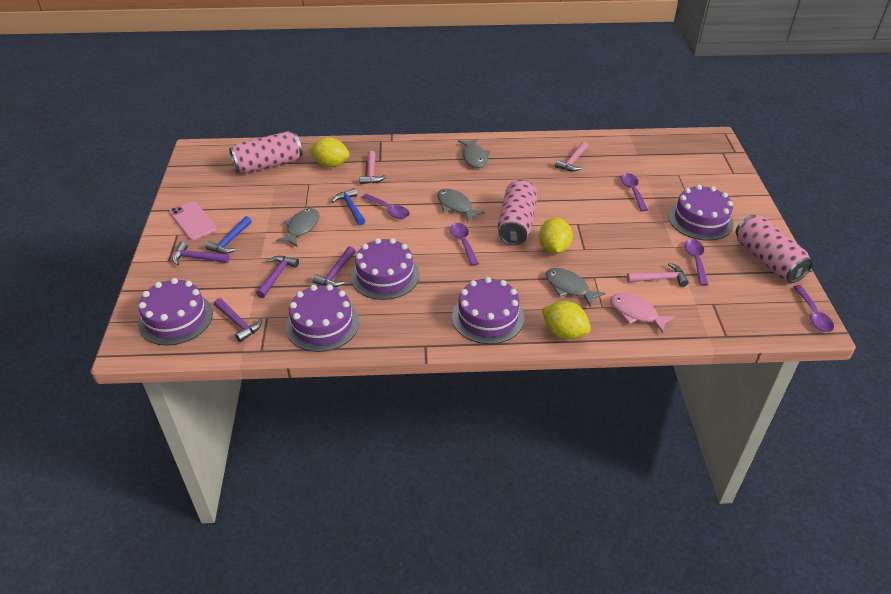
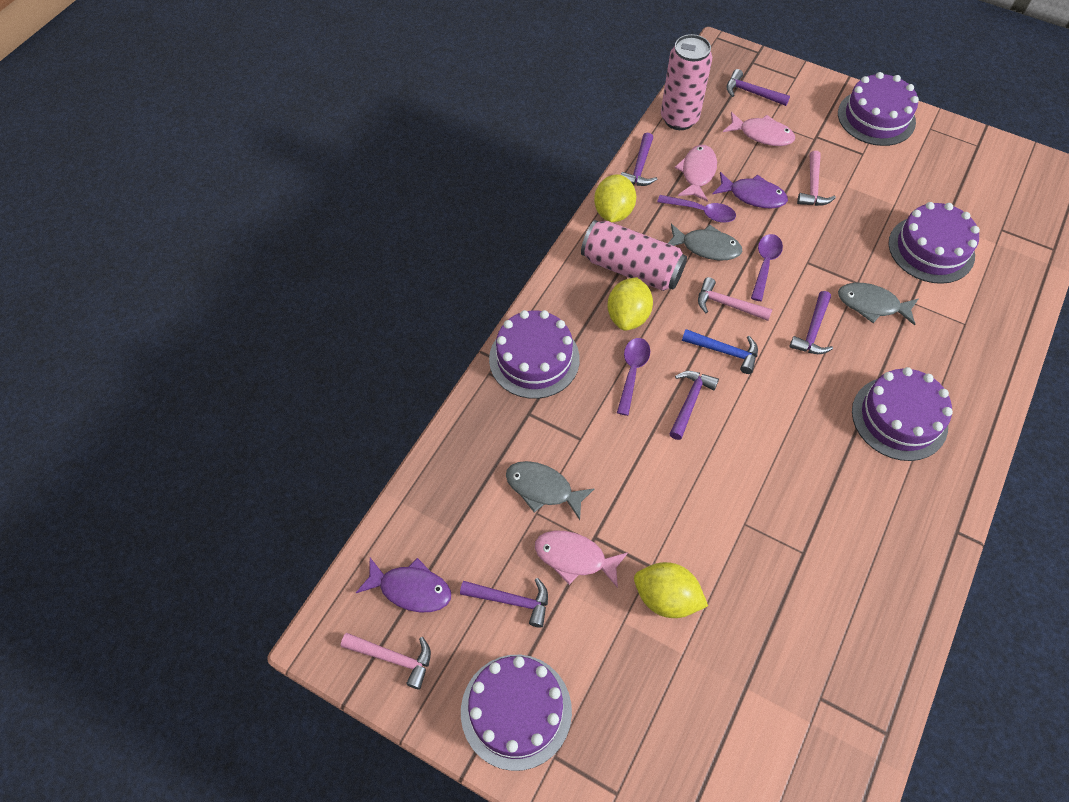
blue hammer: [205,216,252,254] [332,188,365,225] = 2 -> [682,329,758,374] = 1
grey fish: [276,208,320,247] [437,189,485,223] [458,138,491,168] [545,268,606,308] = 4 -> [506,461,595,520] [667,224,742,260] [838,283,918,325] = 3
pink can: [229,131,302,173] [497,180,538,246] [735,215,813,283] = 3 -> [581,220,687,291] [661,34,712,130] = 2
pink fish: [610,293,675,333] = 1 -> [535,531,628,588] [675,145,717,202] [723,112,795,146] = 3
pink phone: [169,201,217,240] = 1 -> none = 0
purple fish: none = 0 -> [356,558,451,612] [712,172,788,208] = 2
purple hammer: [172,242,230,265] [214,298,262,342] [256,256,299,298] [312,246,355,287] = 4 -> [460,578,548,628] [621,133,657,186] [669,371,719,440] [727,69,790,106] [789,291,833,354] = 5
purple spoon: [362,194,410,219] [450,223,479,266] [620,173,648,212] [685,239,708,286] [793,285,834,332] = 5 -> [617,338,650,416] [657,195,736,222] [751,234,783,301] = 3

